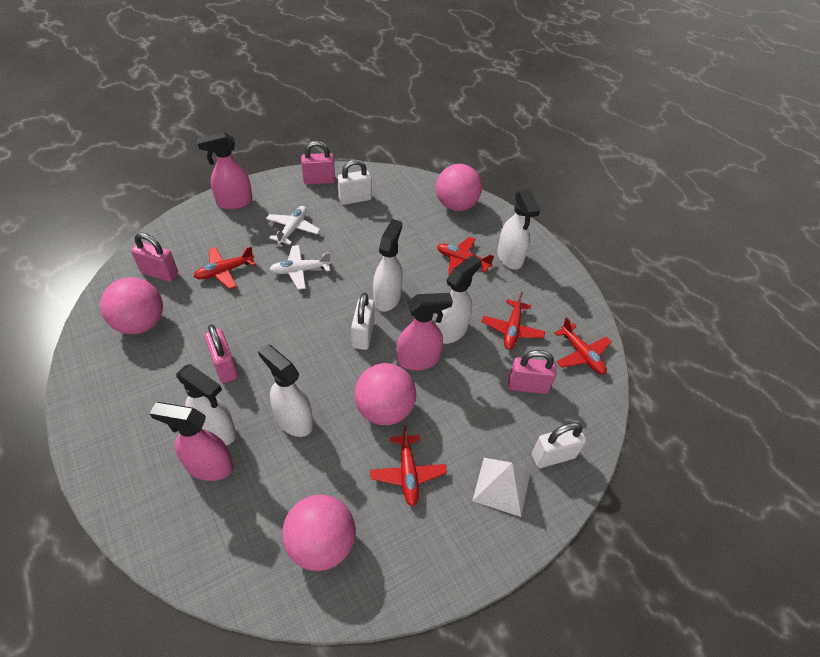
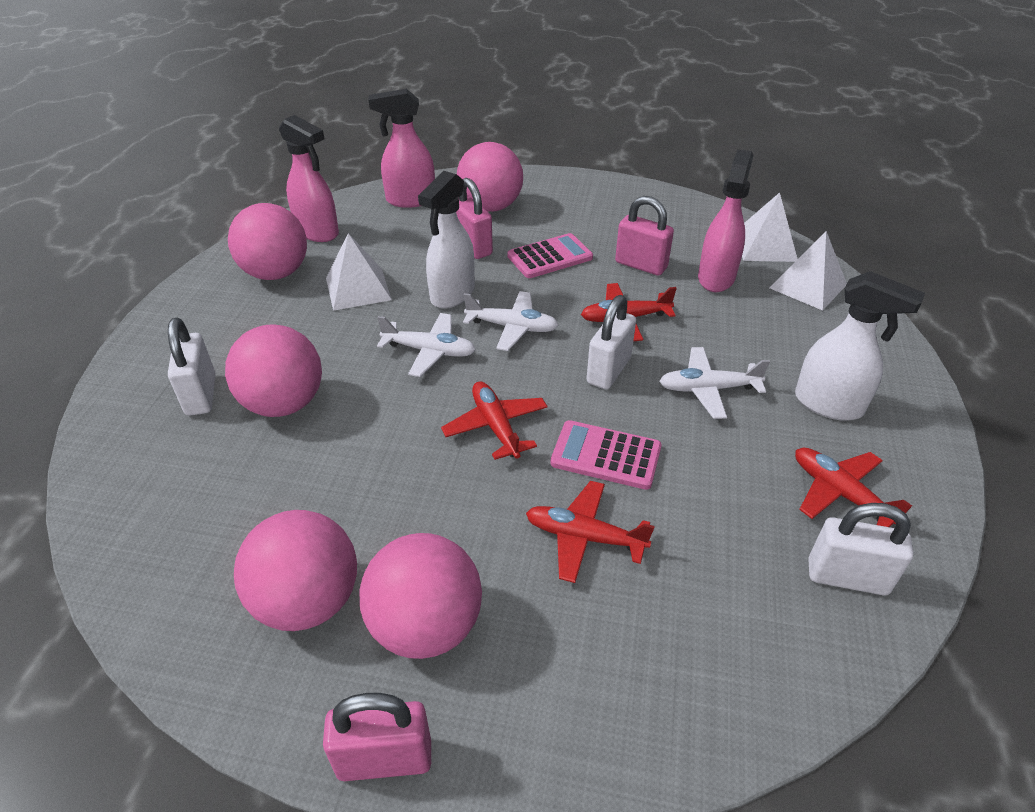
pink ball: [100,277,163,334] [282,494,356,571] [354,363,416,425] [436,164,482,211] = 4 -> [225,324,322,417] [228,203,307,280] [234,510,357,631] [359,533,482,659] [457,142,523,212] = 5
pink calculator: none = 0 -> [507,233,593,278] [550,420,662,490] = 2
pink padlock: [131,233,178,282] [204,324,238,383] [301,141,335,185] [508,350,556,394] = 4 -> [323,693,431,781] [456,178,493,259] [615,196,674,276] = 3
red plane: [194,246,256,289] [370,426,447,506] [437,237,494,275] [482,292,545,350] [554,317,611,374] = 5 -> [441,381,548,460] [526,481,655,583] [581,283,677,341] [795,448,912,527] = 4
white plane: [266,206,320,245] [269,245,331,290] = 2 -> [377,313,476,377] [463,291,558,351] [659,347,770,419] = 3
white pyramid: [472,458,530,517] = 1 -> [326,233,392,311] [742,192,797,262] [769,231,847,310] = 3
white spray bottle: [176,364,236,446] [258,344,313,437] [373,219,403,312] [435,255,482,344] [497,189,540,270] = 5 -> [418,171,475,309] [795,271,925,421] = 2

